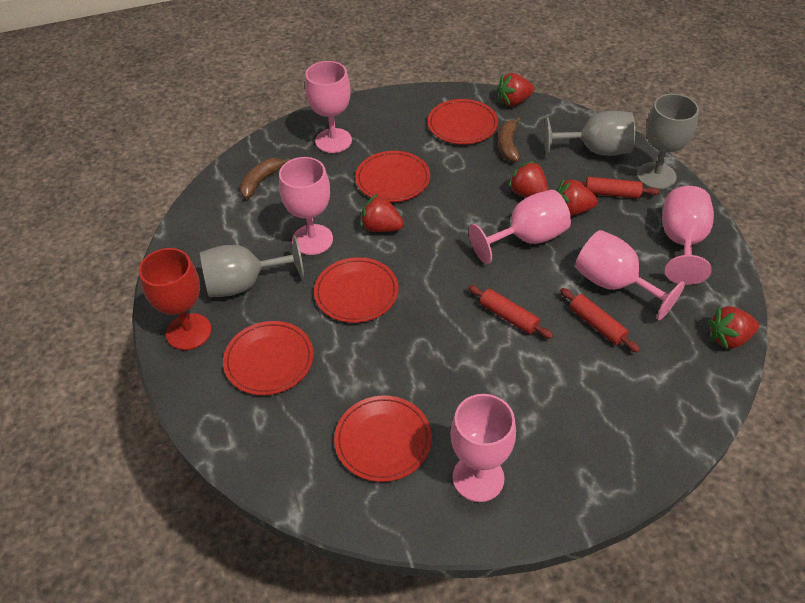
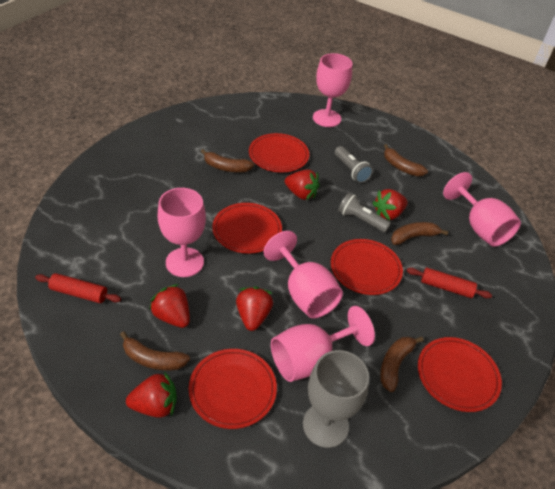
brown banana: [240,158,290,199] [498,117,521,162] = 2 -> [120,331,190,370] [201,149,254,172] [380,337,424,392] [384,144,428,176] [391,222,448,245] = 5
grey flashlight: none = 0 -> [335,146,373,183] [338,193,391,233] = 2
grey goblet: [200,236,304,297] [544,111,635,156] [637,94,699,189] = 3 -> [303,350,369,448] = 1
pink goblet: [279,157,333,255] [305,61,352,153] [451,394,516,502] [469,190,571,264] [575,230,685,320] [662,186,714,285] = 6 -> [158,188,206,277] [263,231,343,318] [271,306,375,382] [313,53,352,127] [443,172,521,247] = 5
red goblet: [139,248,211,350] = 1 -> none = 0
red rolling pin: [468,285,553,339] [560,288,640,353] [578,177,660,199] = 3 -> [35,273,121,303] [407,267,492,298] = 2

